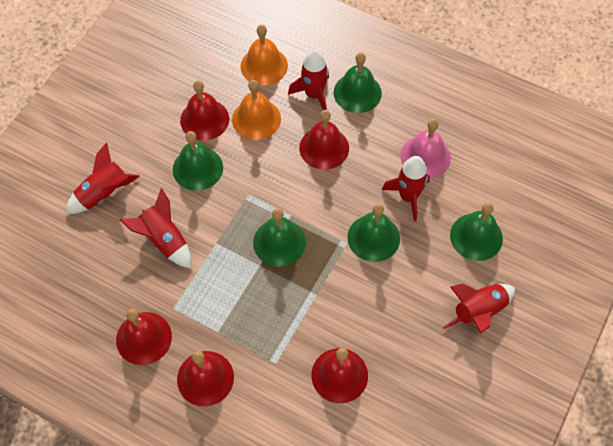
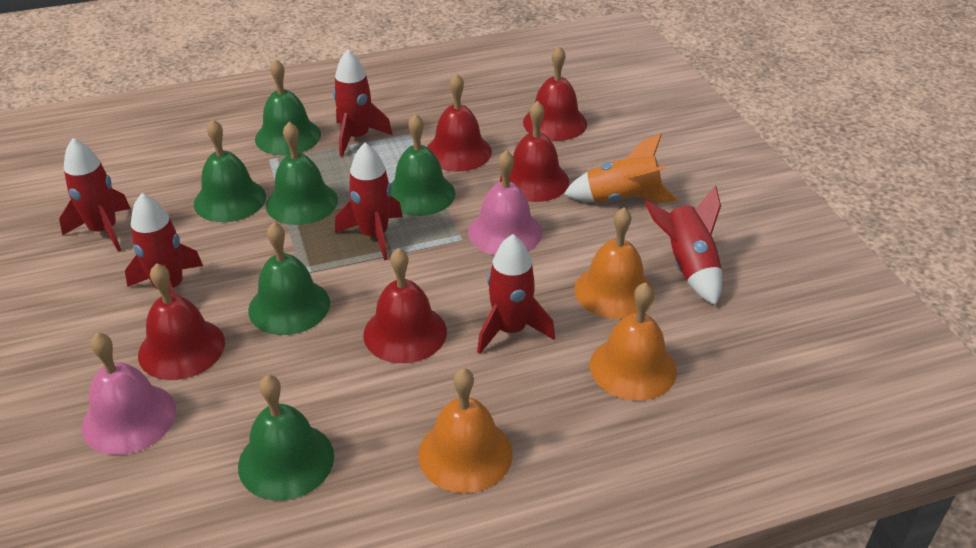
green bell: [173,131,223,191] [253,208,306,267] [333,52,382,113] [348,203,400,262] [450,202,503,261] = 5 -> [194,119,266,222] [238,375,334,500] [248,222,330,335] [255,59,321,156] [266,122,338,225] [391,113,455,216] = 6
orange bell: [232,80,281,140] [241,25,288,85] = 2 -> [418,368,513,493] [574,208,654,319] [590,282,677,401] = 3
orange rocket: none = 0 -> [564,133,678,203] = 1
pink bell: [401,119,451,178] = 1 -> [82,332,176,455] [468,150,542,255] = 2
red rocket: [65,143,140,214] [120,188,192,269] [288,49,329,110] [382,156,430,222] [443,284,515,334] = 5 -> [59,138,131,252] [125,193,203,294] [333,50,393,157] [335,143,403,261] [477,234,555,354] [645,186,722,305] = 6

